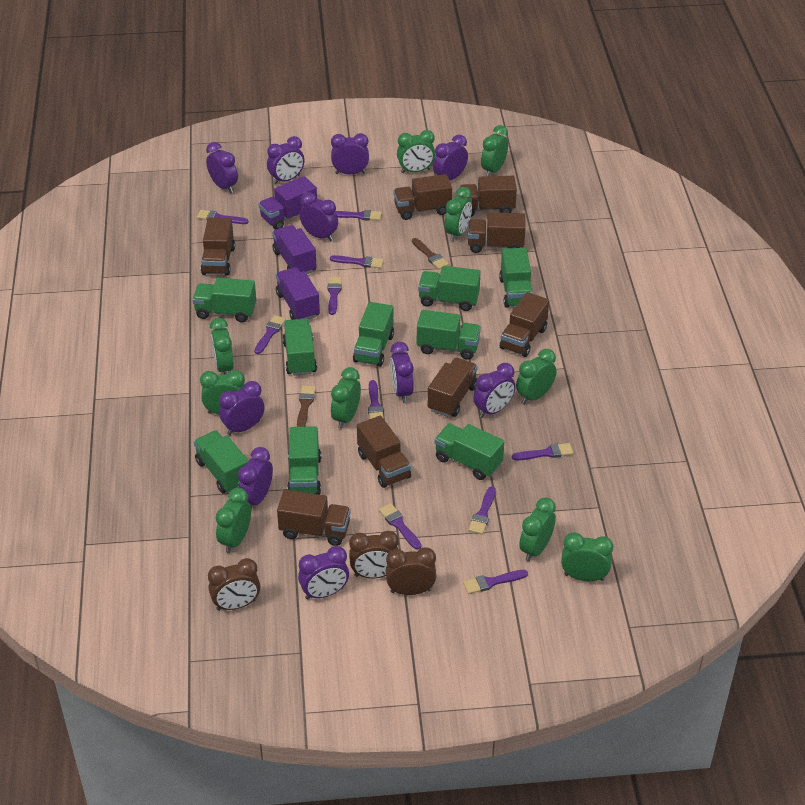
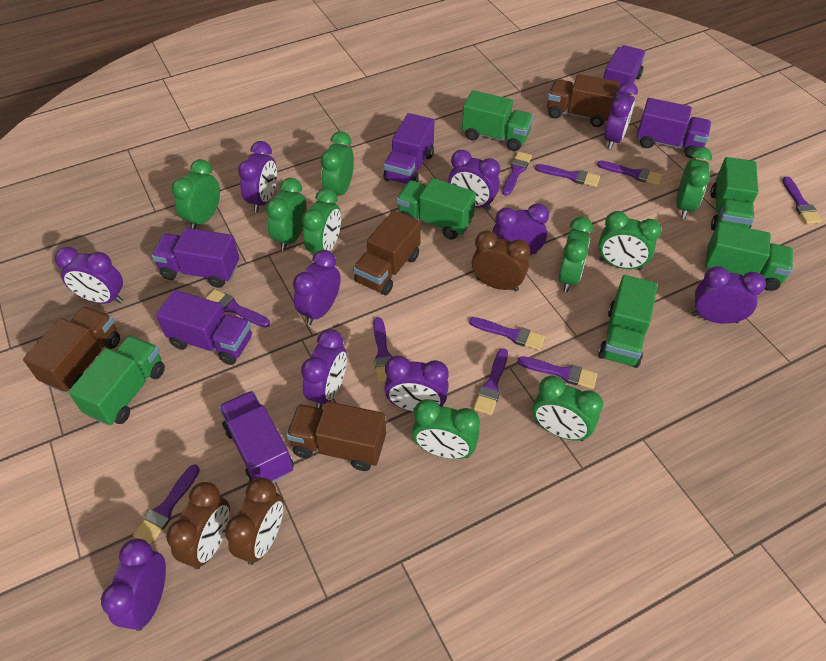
brown brush: [297,385,316,427] [412,238,449,269] = 2 -> none = 0
brown truck: [201,217,235,276] [277,490,351,546] [357,416,411,488] [394,174,452,220] [428,358,478,417] [459,176,517,217] [468,212,526,253] [500,292,549,357] = 8 -> [23,306,120,393] [286,401,386,471] [353,210,421,295] [547,74,619,127] = 4
green clock: [200,370,245,415] [210,318,234,374] [216,488,251,553] [331,367,361,429] [397,130,435,173] [445,187,472,241] [481,125,508,176] [516,349,556,405] [519,497,556,562] [561,532,613,581] = 10 -> [172,159,220,229] [266,178,307,251] [302,188,341,253] [321,131,354,197] [412,399,480,459] [533,375,603,441] [558,216,593,292] [598,211,661,271] [676,147,712,219] = 9
green truck: [192,277,256,322] [194,430,249,493] [282,319,317,376] [287,426,321,495] [353,302,394,367] [417,310,481,360] [418,266,480,311] [434,424,504,480] [499,248,533,308] = 9 -> [68,335,165,426] [397,178,476,240] [462,90,534,151] [598,275,658,368] [705,222,793,291] [710,157,759,231] = 6
purple truck: [259,176,317,230] [272,225,317,274] [276,267,320,320] = 3 -> [152,228,239,288] [156,290,252,365] [219,391,293,483] [383,113,434,185] [603,45,646,96] [637,98,712,158] = 6

